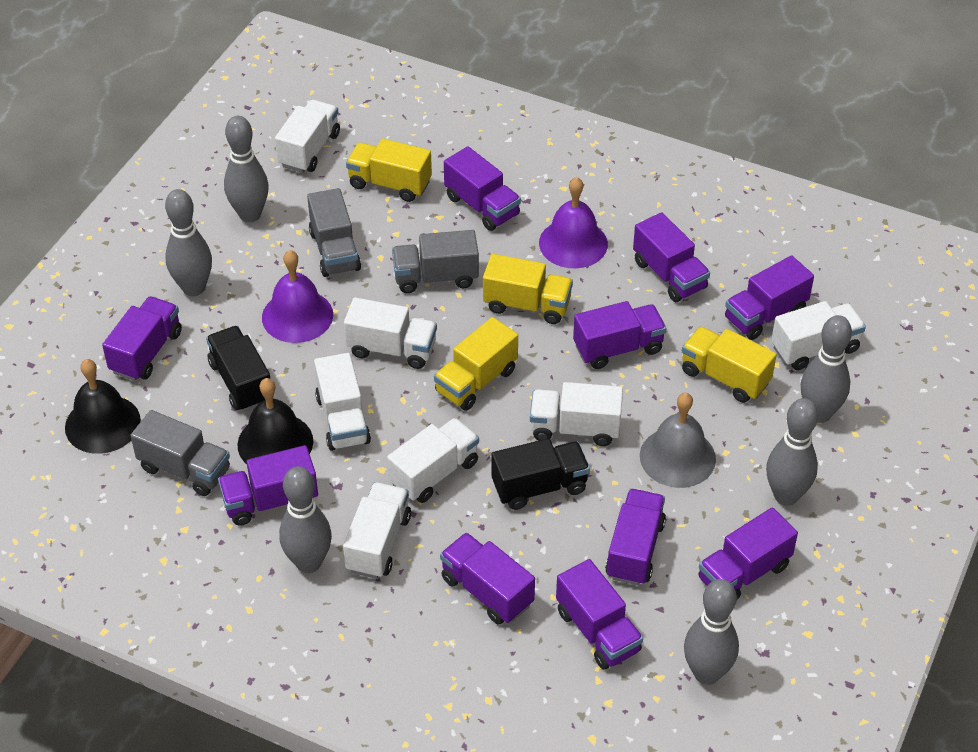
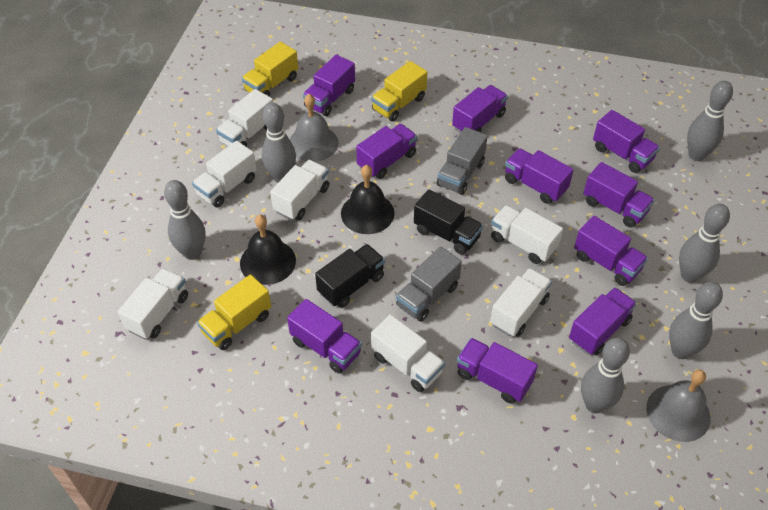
grey bell: [640,392,716,488] = 1 -> [290,94,339,162] [646,370,711,442] = 2
grey truck: [131,410,230,496] [307,188,361,277] [392,230,479,293] = 3 -> [396,247,462,322] [437,127,488,195] = 2
purple bell: [262,250,333,343] [539,177,608,268] = 2 -> none = 0
yellow truck: [346,139,432,202] [434,317,518,411] [483,254,573,324] [682,326,777,403] = 4 -> [197,275,271,350] [242,42,298,97] [371,61,427,122] = 3

